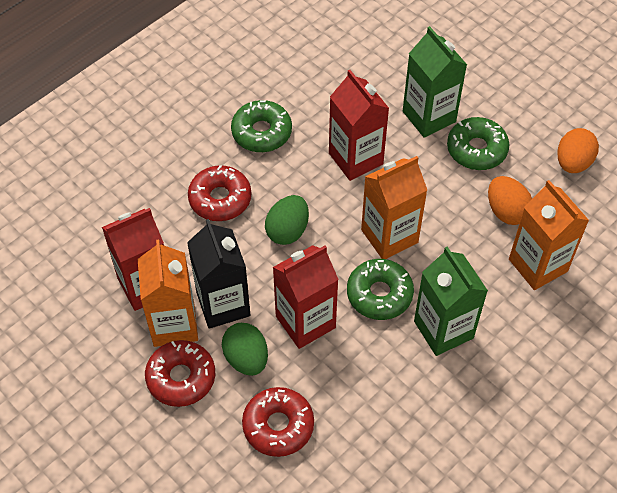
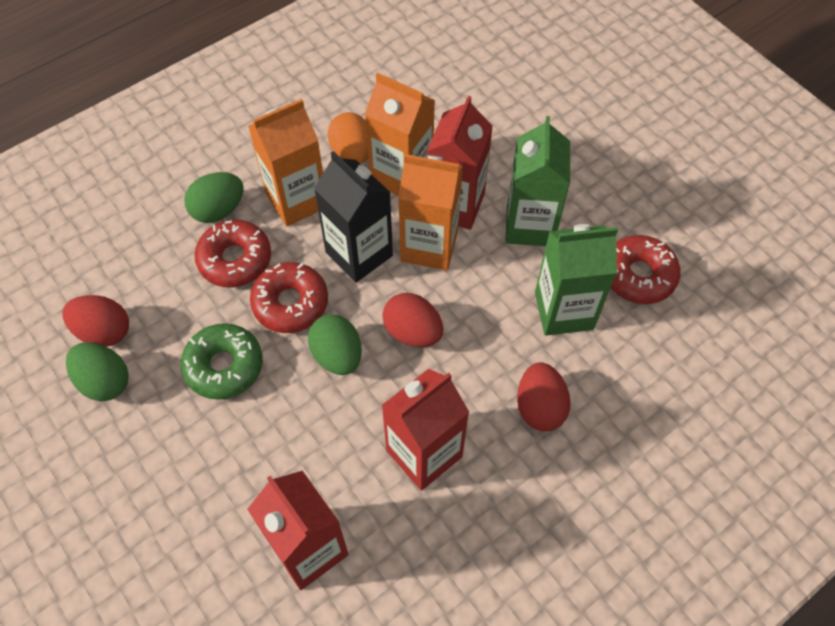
green donut: [231,100,292,152] [347,259,414,320] [447,117,509,170] = 3 -> [181,323,263,400] = 1
green egg: [222,323,268,376] [265,195,309,245] = 2 -> [66,342,129,401] [184,172,243,223] [308,314,362,375] = 3
orange egg: [488,176,532,225] [557,128,599,173] = 2 -> [328,112,368,164] = 1
red egg: none = 0 -> [62,295,129,347] [382,293,443,347] [517,362,571,432] = 3

